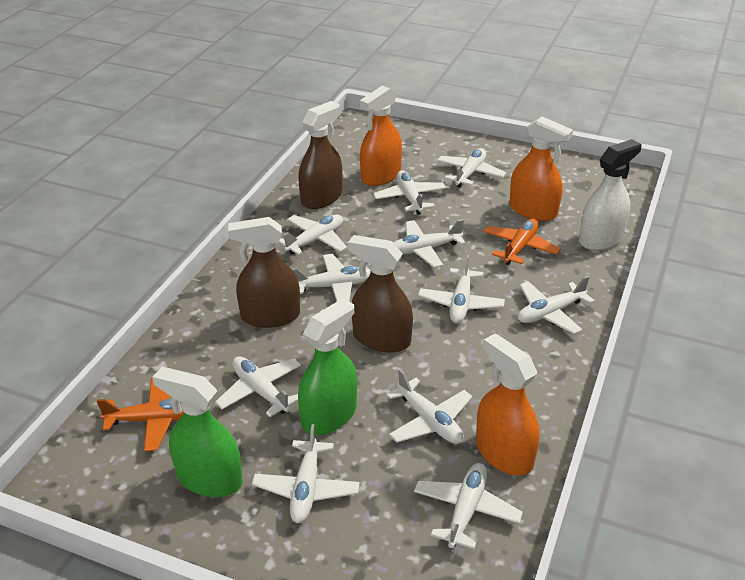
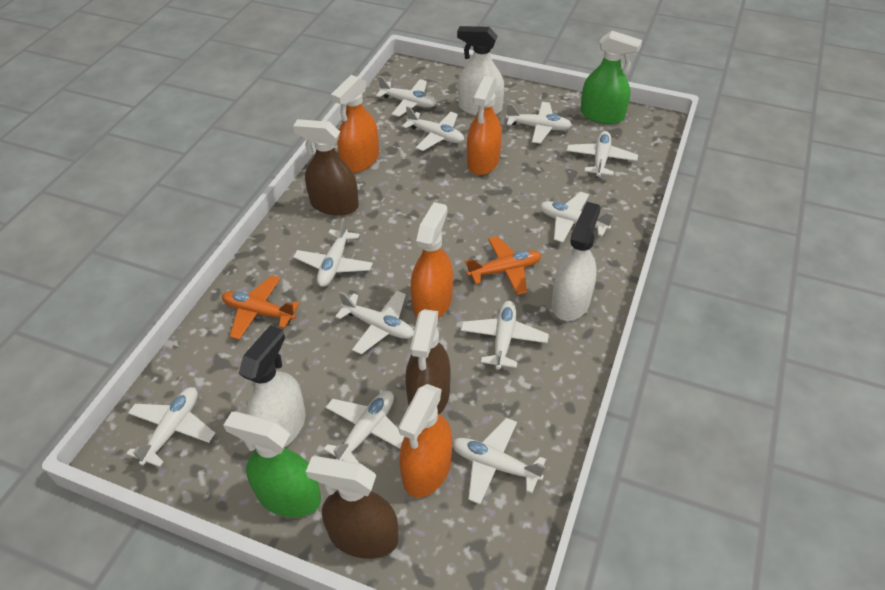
orange spray bottle: [360,85,402,186] [476,333,540,476] [510,117,573,221] = 3 -> [331,75,379,173] [398,384,452,498] [411,202,453,318] [467,76,502,175] = 4
white spray bottle: [579,139,641,250] = 1 -> [238,325,306,447] [457,26,504,116] [552,202,601,321] = 3

